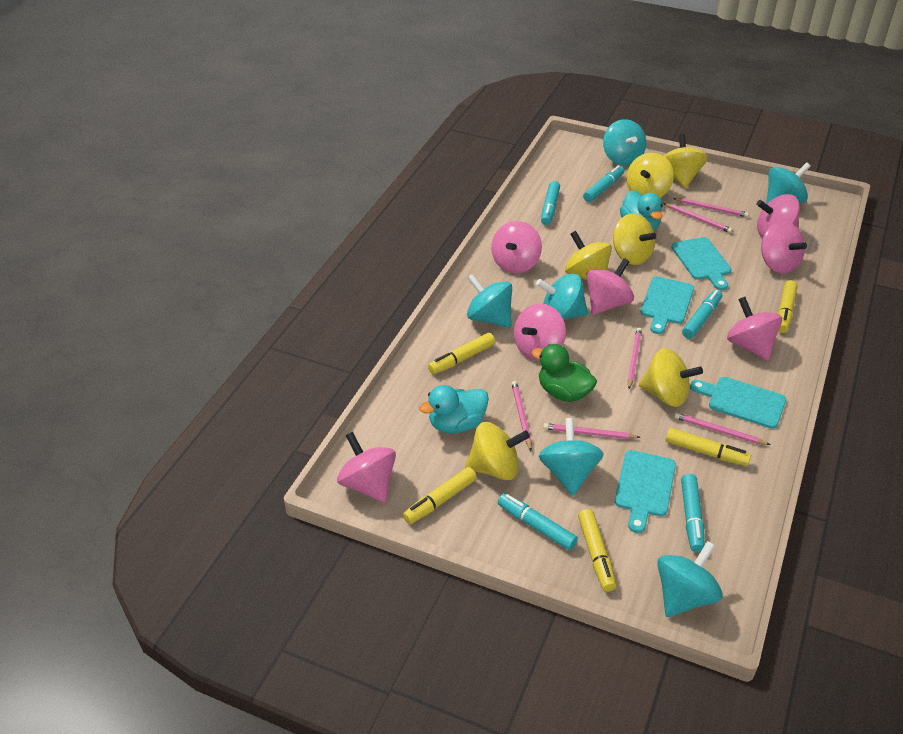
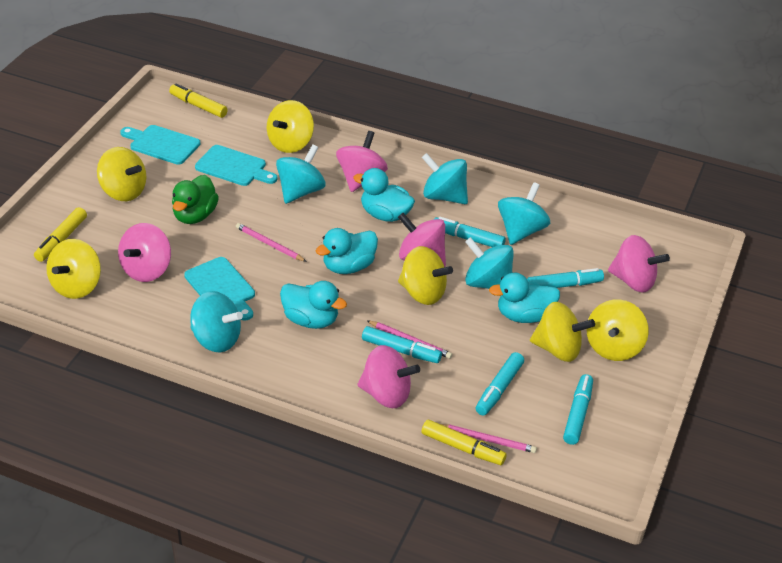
pink pencil: [511,381,532,451] [543,423,641,439] [627,327,642,389] [664,203,733,233] [673,198,749,217] [674,413,770,445] = 6 -> [236,223,307,262] [367,320,452,359] [441,424,537,453] = 3
pink spinning top: [337,432,396,503] [491,221,542,273] [514,304,566,361] [586,258,634,315] [727,297,782,361] [756,194,800,238] [761,221,807,274] = 7 -> [118,223,171,282] [336,131,388,192] [358,345,420,408] [398,213,446,267] [608,235,670,293] = 5
turquoise cutting board: [615,450,676,533] [640,277,694,334] [671,237,732,290] [690,377,786,429] = 4 -> [120,125,200,165] [184,257,255,321] [195,145,278,186] = 3
turquoise duck: [419,385,489,433] [620,190,663,230] = 2 -> [280,281,347,329] [316,228,378,274] [353,168,415,222] [489,273,560,323] = 4
turquoise spinning top: [467,274,512,328] [536,273,588,320] [539,418,604,496] [603,119,646,166] [657,541,723,617] [766,162,811,204] = 6 -> [190,291,243,353] [276,144,326,204] [422,153,468,204] [465,237,514,289] [498,182,550,245] = 5
yellow marker: [403,467,477,524] [428,333,495,374] [578,509,617,592] [666,428,751,466] [778,280,798,333] = 5 -> [34,207,87,262] [169,83,228,118] [421,419,507,465] = 3

